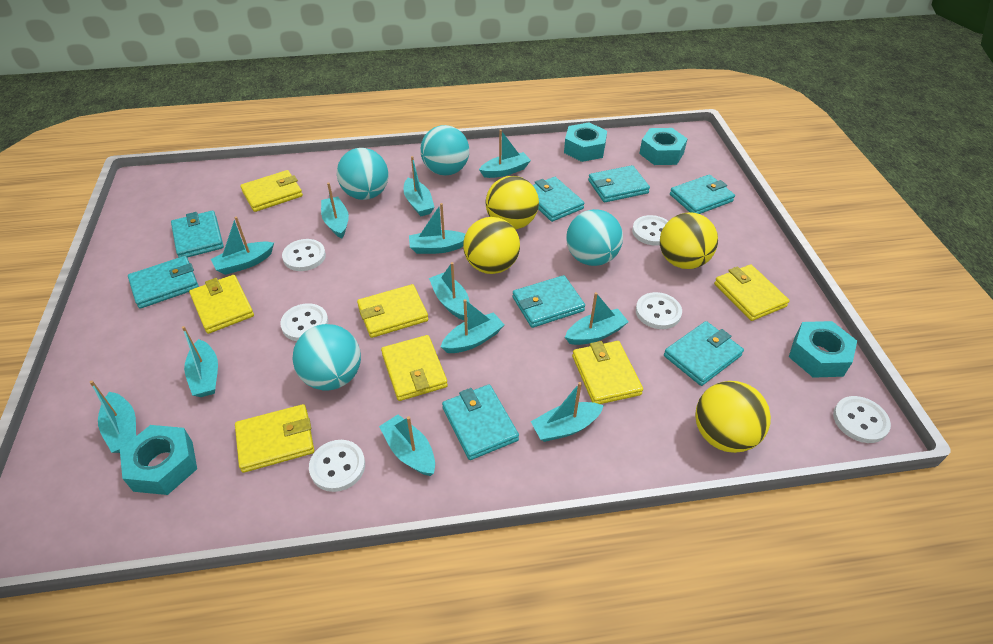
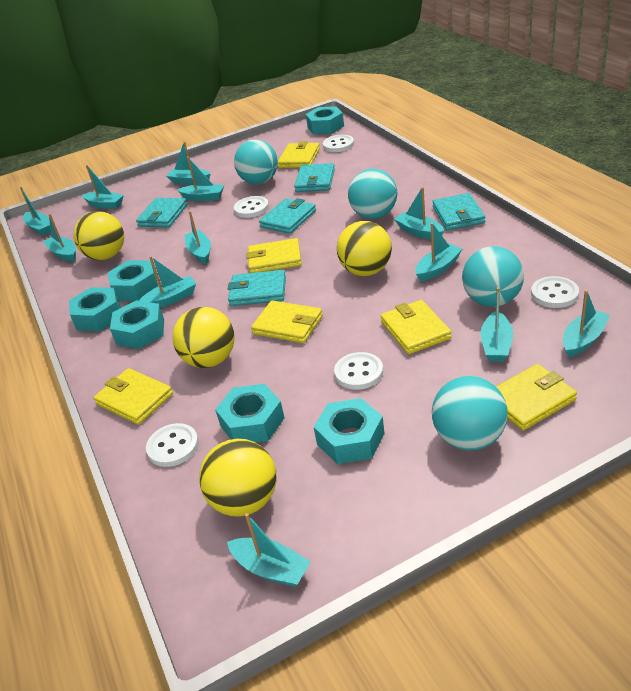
turquoise nut: [120,425,197,495] [564,123,607,162] [639,128,687,165] [789,321,857,378] = 4 -> [69,287,121,331] [108,260,158,301] [110,300,164,349] [215,384,284,443] [306,106,344,134] [314,398,385,464] = 6
turquoise wallet: [128,256,199,309] [171,211,224,258] [442,384,519,460] [512,275,585,328] [533,177,585,222] [588,165,650,202] [664,321,744,386] [670,174,735,214] = 8 -> [136,198,188,228] [228,270,286,306] [259,198,316,234] [294,163,335,192] [432,193,485,230] = 5
white button: [280,303,329,341] [282,239,326,271] [309,440,365,492] [632,215,668,245] [636,292,682,329] [833,396,891,443] = 6 -> [146,423,199,467] [234,196,269,218] [323,135,354,152] [334,352,383,390] [531,276,579,308] = 5
yellow wallet: [189,275,254,334] [235,404,314,473] [240,170,303,212] [357,284,428,338] [381,335,448,401] [572,341,643,404] [714,264,790,321] = 7 -> [94,368,173,425] [246,238,302,273] [251,300,323,343] [278,141,320,168] [381,300,451,354] [496,364,577,431] = 6

